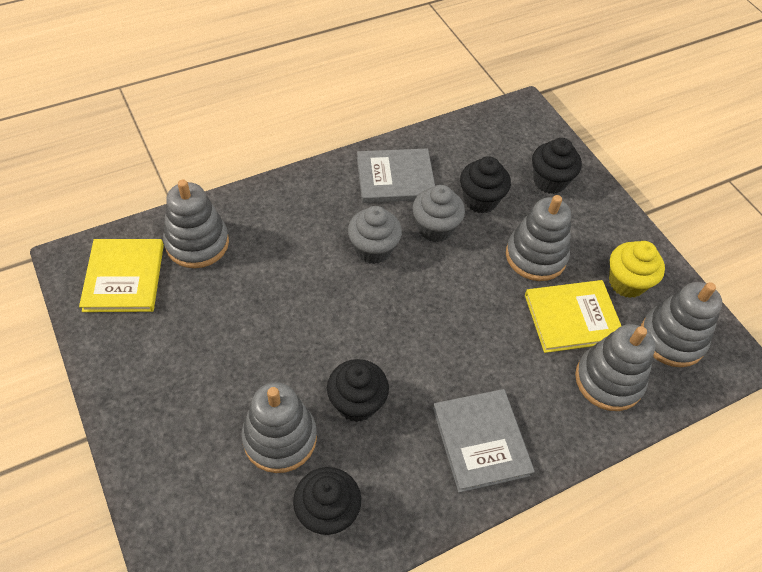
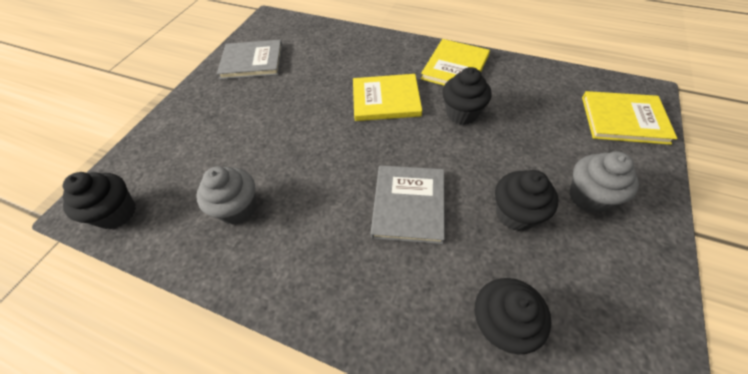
grey stacking toy: [163,179,229,268] [242,382,317,473] [506,195,571,281] [575,324,655,411] [641,282,722,367] = 5 -> none = 0
yellow book: [79,239,164,312] [525,280,621,353] = 2 -> [353,74,422,121] [421,39,490,85] [582,91,677,145] = 3
yellow cupcake: [609,241,665,298] = 1 -> none = 0

